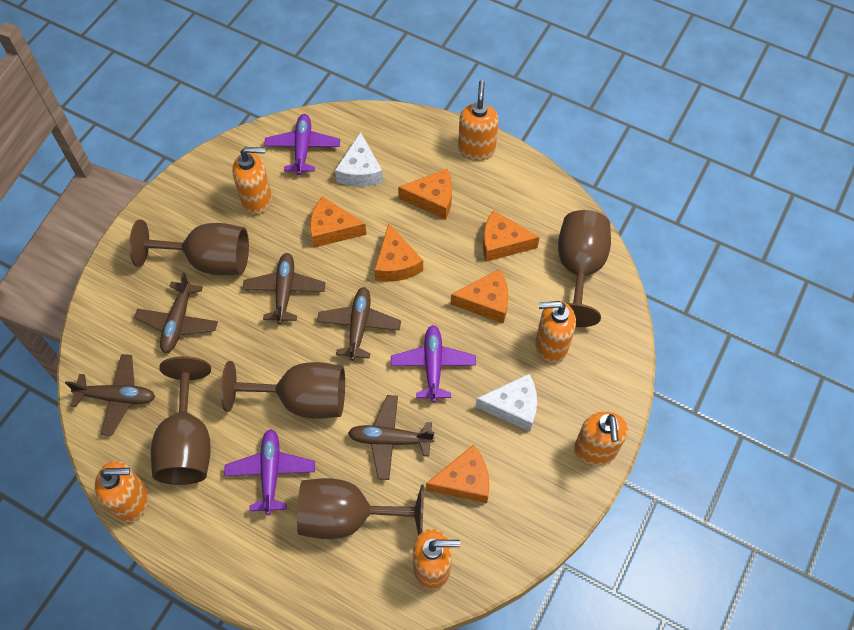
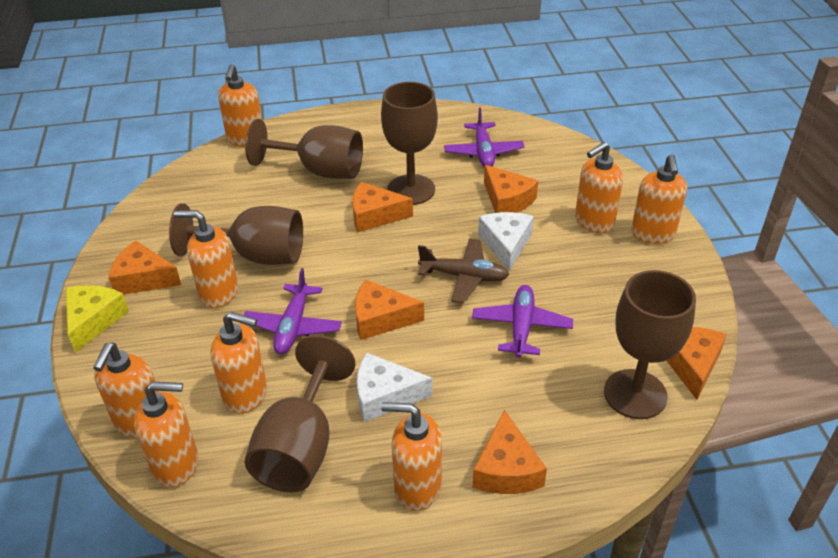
brown plane: [65,354,155,436] [134,272,218,353] [243,253,325,324] [317,287,401,361] [348,395,434,480] = 5 -> [418,239,509,303] = 1
orange soap dispenser: [95,461,149,523] [232,147,272,215] [413,529,460,590] [458,80,499,161] [535,301,576,363] [574,412,628,465] = 6 -> [93,343,159,438] [134,382,198,488] [174,210,238,308] [210,312,267,414] [218,64,262,147] [381,402,442,511] [575,142,623,233] [631,154,687,244] = 8
yellow cheese: none = 0 -> [66,285,129,353] = 1

